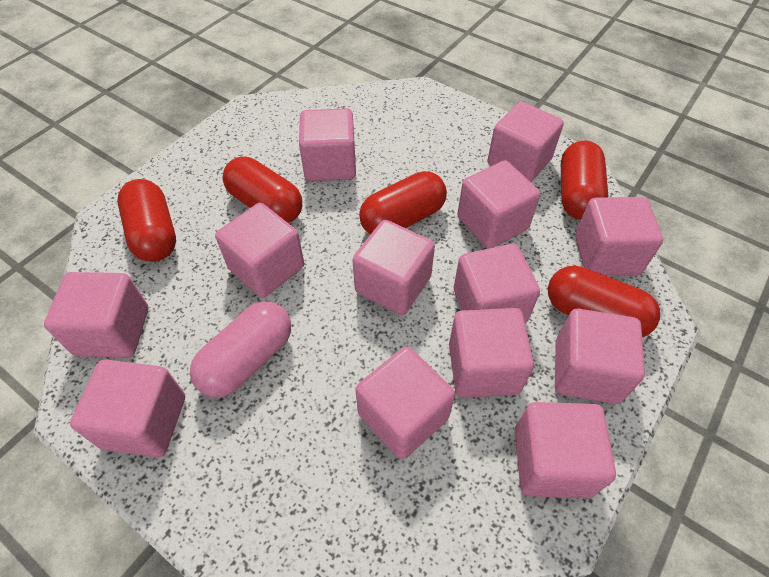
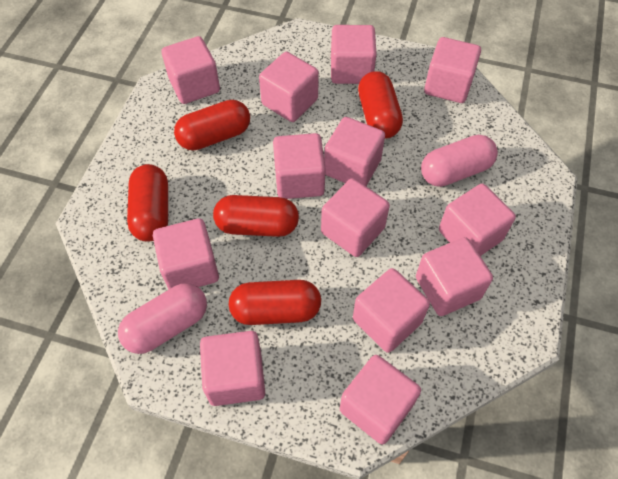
pink capsule: [190,301,291,398] = 1 -> [118,283,207,354] [421,135,498,187] = 2

